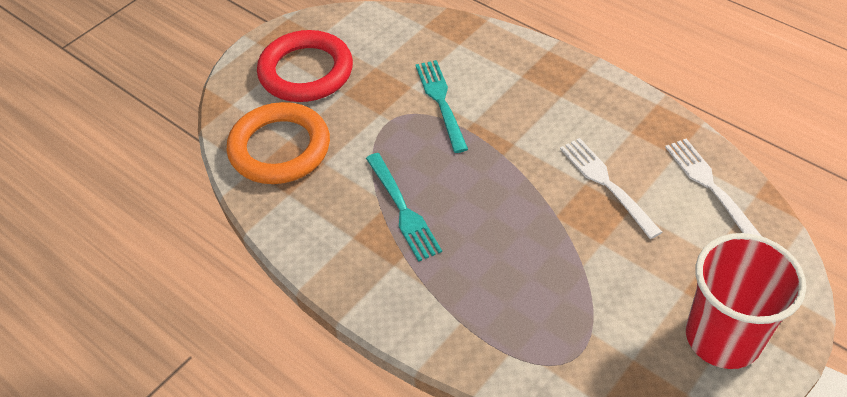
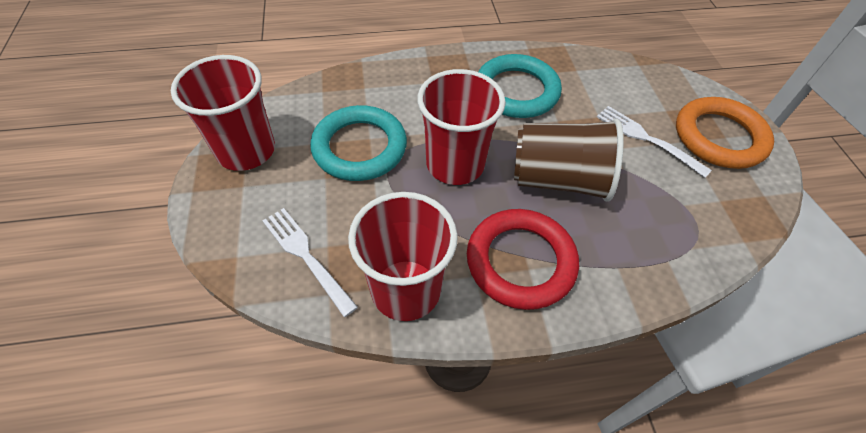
brown cup: none = 0 -> [514,119,624,202] = 1
red cup: [686,233,806,369] = 1 -> [171,55,275,171] [348,192,458,321] [417,69,506,185] = 3
turquoise fork: [366,153,442,262] [415,60,468,153] = 2 -> none = 0
turquoise ring: none = 0 -> [310,105,407,181] [478,54,562,118] = 2

